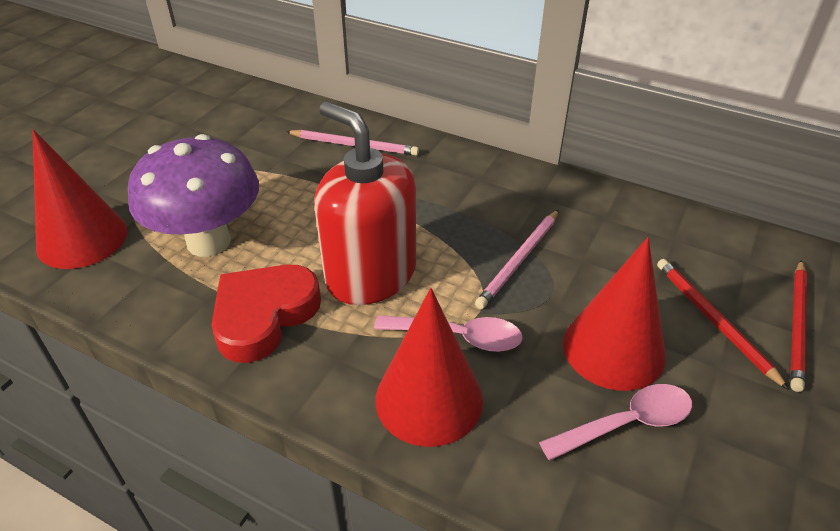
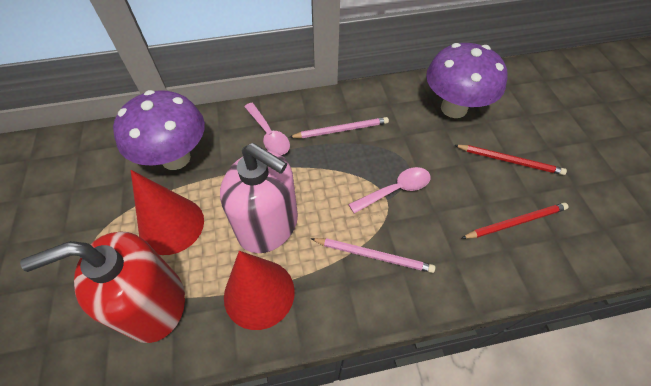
pink soap dispenser: none = 0 -> [220,143,298,253] = 1
purple mushroom: [128,134,259,257] = 1 -> [113,90,205,170] [426,43,508,118] = 2
red cone: [32,129,127,269] [375,288,483,447] [563,237,666,391] = 3 -> [131,170,204,255] [224,251,295,330] = 2
red heart: [211,264,321,363] = 1 -> none = 0

